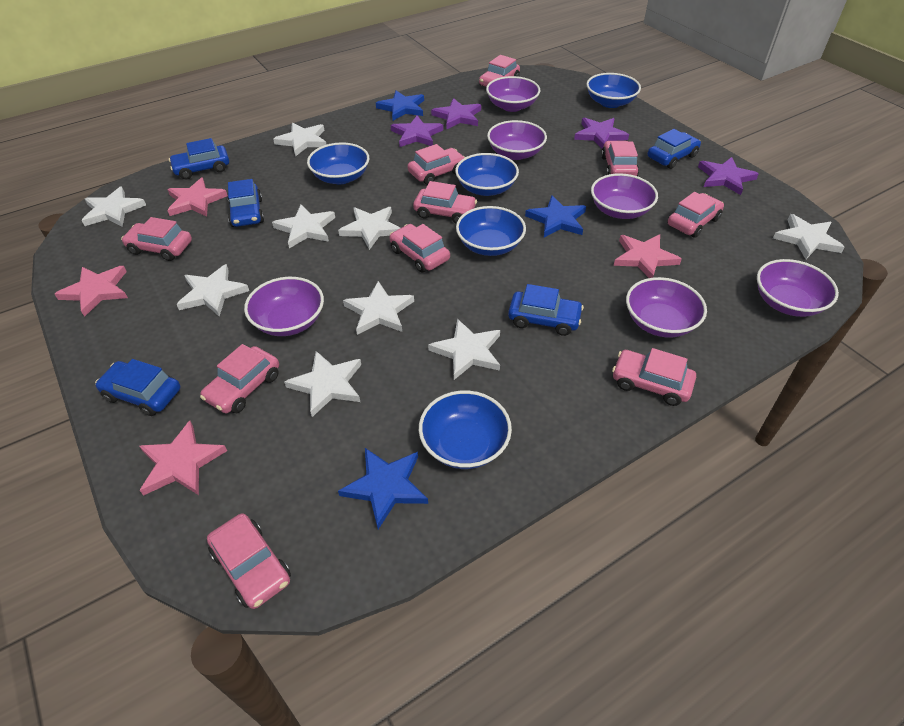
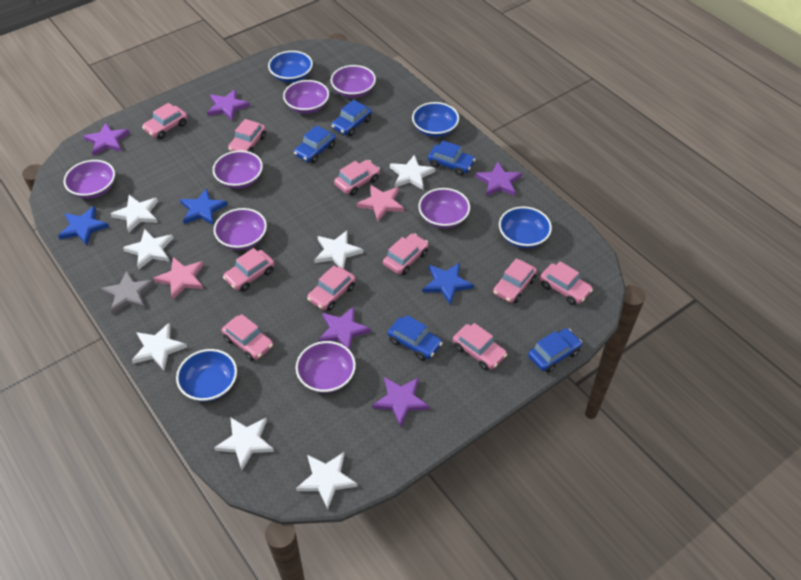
blue bowl: [307,142,369,184] [419,390,512,469] [455,153,519,196] [456,206,526,256] [586,73,641,108] = 5 -> [176,349,237,402] [268,51,313,83] [412,102,459,137] [499,206,552,249] = 4
grey star: none = 0 -> [101,271,154,314] = 1
pink star: [55,266,128,317] [139,421,227,496] [167,178,228,217] [614,234,682,278] = 4 -> [153,257,204,300] [357,185,404,221] = 2
purple bowl: [244,277,324,336] [486,76,540,112] [487,120,547,160] [591,173,658,219] [626,277,707,338] [757,259,839,317] = 6 -> [64,160,115,199] [213,150,263,189] [214,208,267,250] [283,80,329,114] [296,341,356,393] [331,65,376,98] [418,188,470,229] = 7
purple star: [391,115,443,147] [431,98,481,130] [574,117,629,149] [698,157,759,195] = 4 -> [83,122,130,156] [207,89,250,121] [318,307,371,350] [372,377,430,427] [475,162,522,196] = 5
white star: [82,187,146,227] [176,264,249,316] [272,205,335,248] [273,123,327,157] [284,351,361,417] [338,207,400,250] [343,281,414,335] [428,319,500,380] [773,214,845,259] = 9 -> [110,195,158,233] [123,229,174,270] [132,323,187,370] [214,417,274,470] [296,452,358,509] [314,230,363,269] [390,155,435,190] = 7

